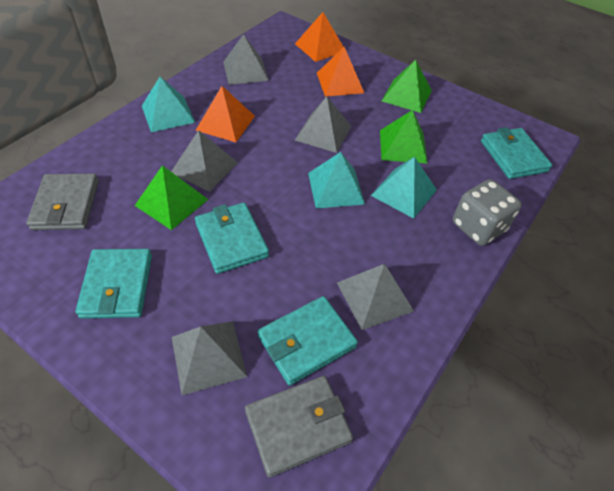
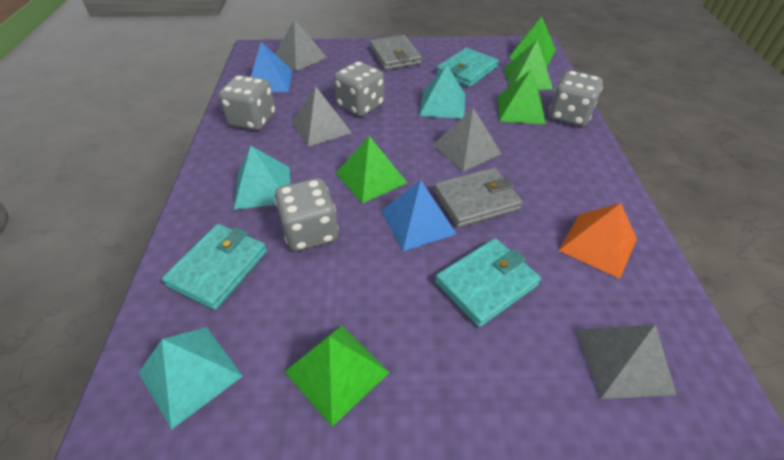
blue pyramid: none = 0 -> [251,42,292,92] [381,180,456,251] = 2
green pyramid: [135,165,208,230] [380,110,428,164] [382,60,432,113] = 3 -> [285,325,390,427] [336,136,407,204] [498,70,546,125] [504,39,553,90] [508,17,556,67] = 5
grey dice: [453,179,522,246] = 1 -> [218,75,276,131] [274,178,338,251] [334,61,384,117] [549,70,603,127] = 4
grey pyramid: [171,130,238,192] [172,322,247,395] [223,34,269,85] [295,96,351,153] [337,264,414,330] = 5 -> [275,19,327,71] [292,86,352,147] [433,108,501,172] [576,324,676,399] = 4
orange pyramid: [195,86,255,142] [295,12,343,62] [317,47,364,97] = 3 -> [559,203,637,279] = 1
turquoise wallet: [75,249,152,319] [195,202,269,274] [258,296,358,386] [481,127,552,179] = 4 -> [162,224,267,310] [435,238,541,327] [437,48,499,87] = 3

